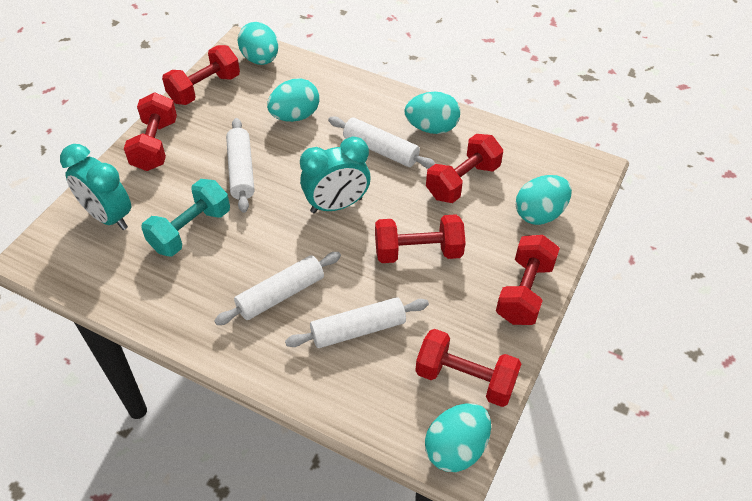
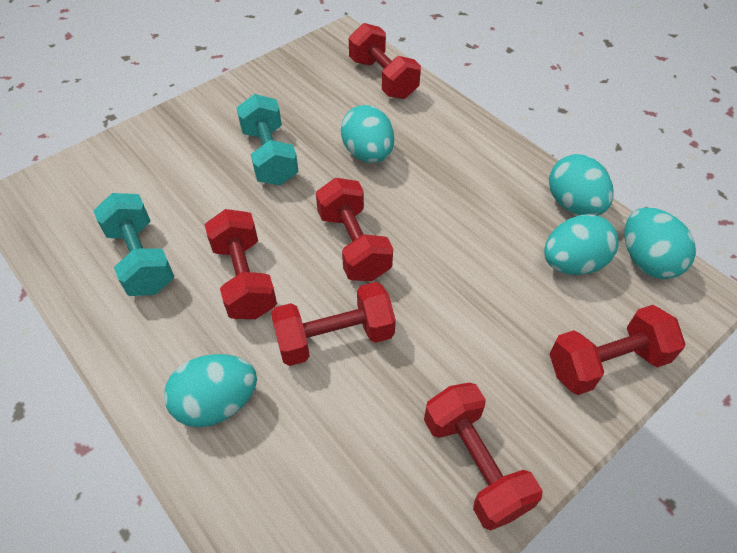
turquoise clock: [60,144,131,230] [300,137,371,213] = 2 -> none = 0
turquoise dumbbell: [141,179,230,256] = 1 -> [93,193,175,296] [236,94,299,185] = 2
white rolling pin: [214,252,341,325] [226,118,255,213] [285,297,429,348] [328,117,436,169] = 4 -> none = 0

